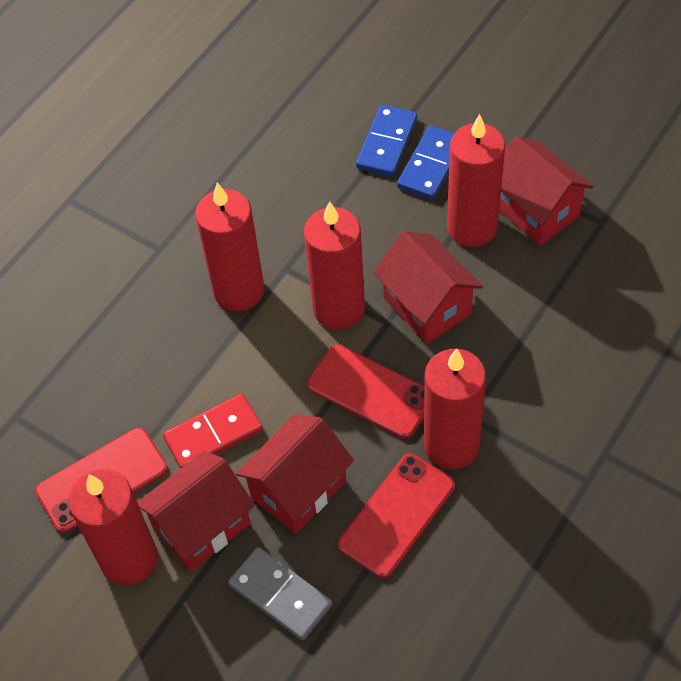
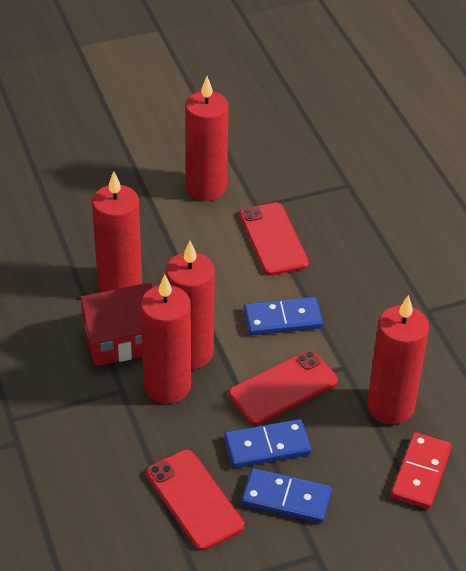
blue domino: [356,105,417,177] [397,126,454,200] = 2 -> [224,419,312,468] [241,468,332,523] [244,297,323,335] = 3
grey domino: [228,547,332,640] = 1 -> none = 0
red house: [137,451,255,571] [236,414,354,534] [373,231,483,344] [499,136,593,246] = 4 -> [76,283,152,366] = 1

